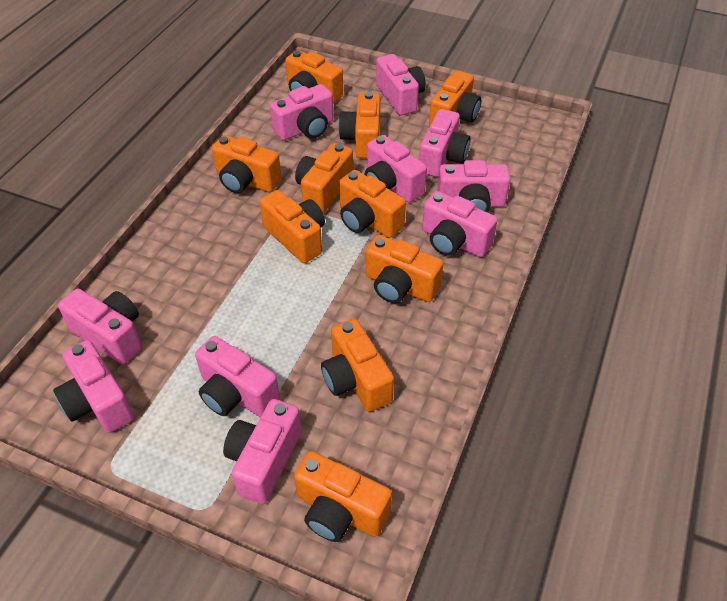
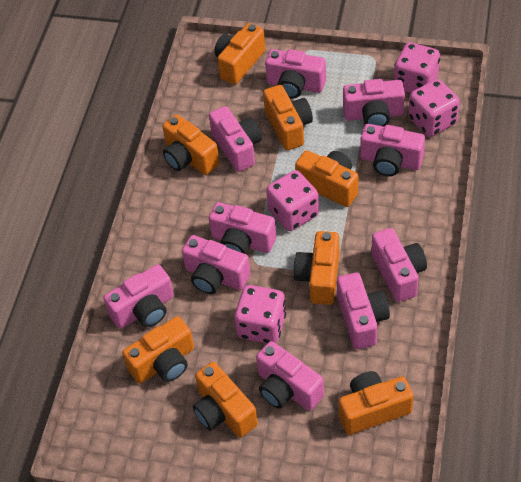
orange camera: [212,135,282,193] [259,190,325,263] [285,50,343,103] [294,451,392,542] [295,143,353,213] [321,319,394,412] [338,92,380,158] [339,170,406,238] [366,235,444,303] [429,70,481,127] = 10 -> [122,316,194,384] [163,115,220,175] [193,362,258,438] [214,23,265,85] [263,85,313,150] [294,231,339,305] [295,150,358,207] [339,371,414,435] = 8
pink dice: none = 0 -> [234,285,286,344] [266,170,319,231] [394,42,440,93] [408,79,460,137] = 4

